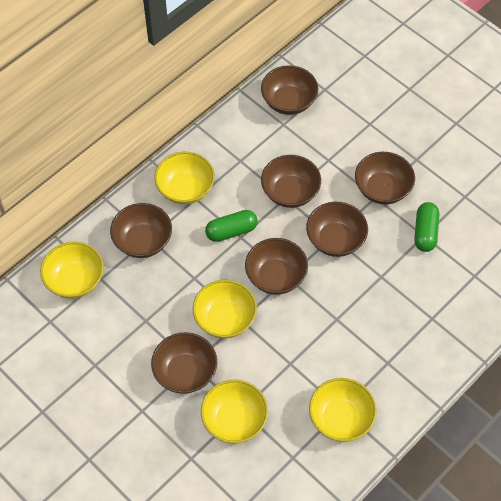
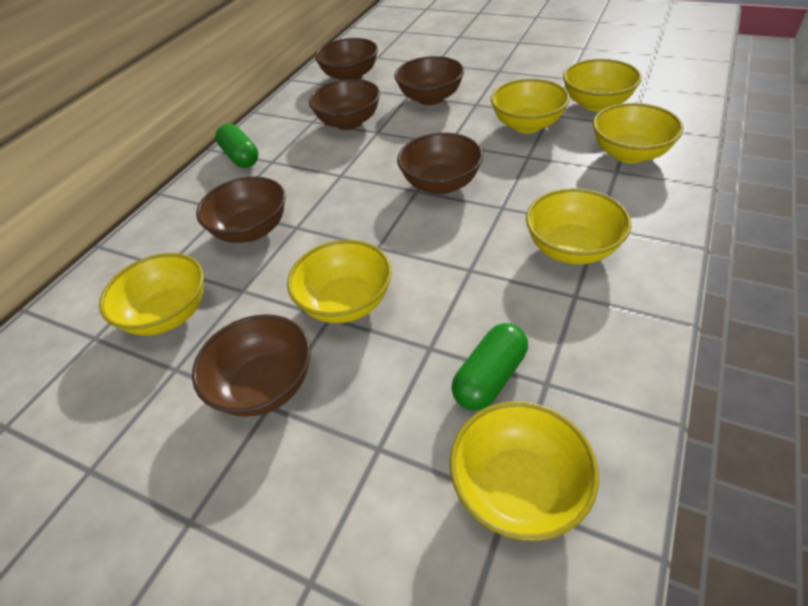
brown bowl: [110,203,172,258] [151,332,217,394] [245,238,308,295] [261,65,318,115] [261,155,321,208] [306,202,368,257] [355,152,415,204] = 7 -> [192,314,311,417] [196,176,286,243] [309,79,380,130] [315,38,378,80] [395,56,464,105] [397,133,483,194] = 6
yellow bowl: [40,242,104,299] [154,152,215,204] [193,280,257,338] [201,380,268,443] [309,378,377,442] = 5 -> [99,253,204,336] [287,240,392,323] [450,401,599,541] [491,79,570,133] [526,188,631,264] [563,59,642,111] [593,103,684,163] = 7

